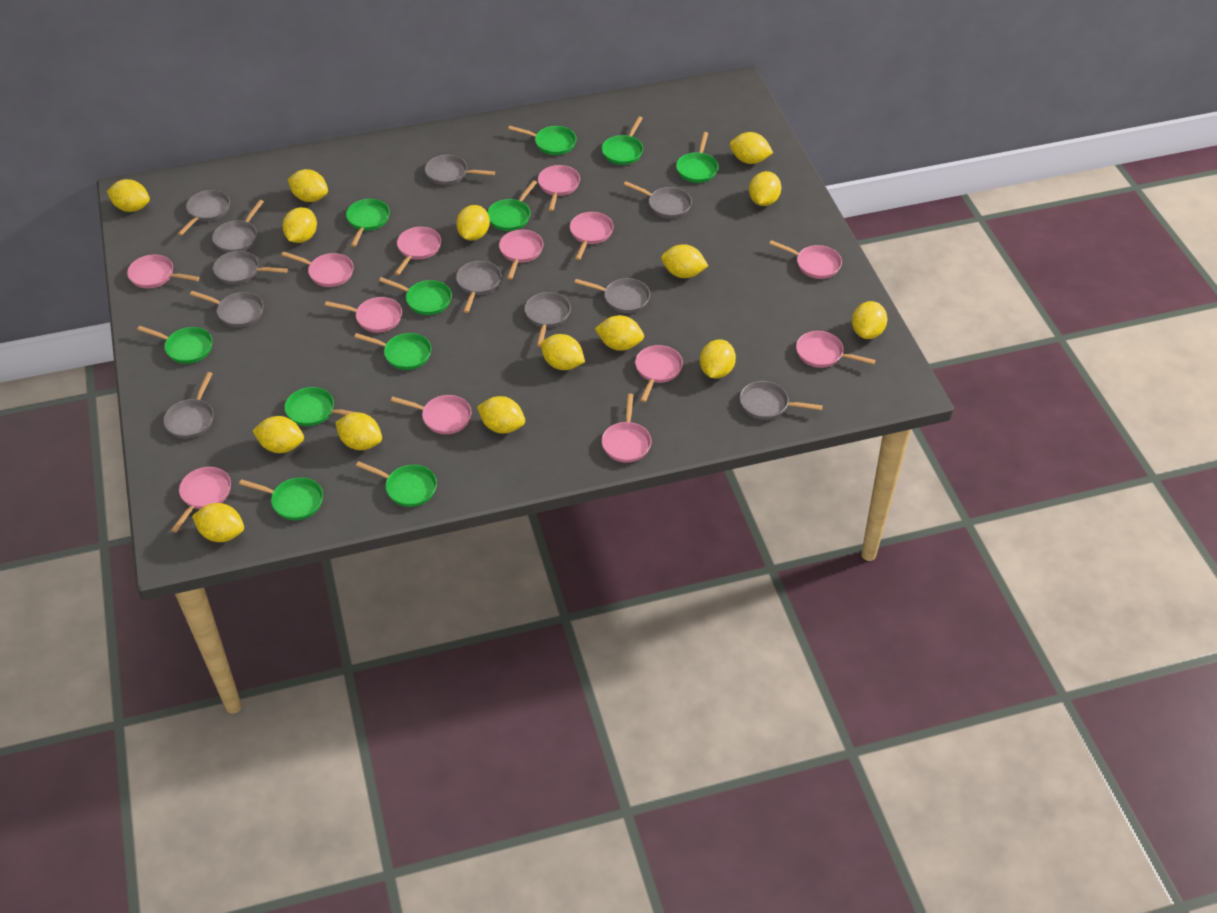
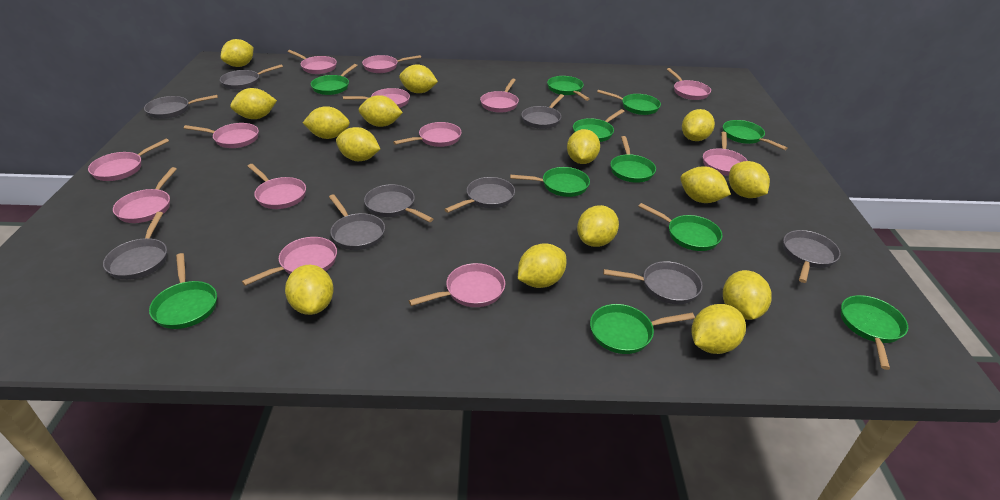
grey pan: [163,372,214,439] [178,190,230,236] [190,291,264,327] [212,200,264,253] [213,251,288,285] [425,155,495,185] [456,261,501,313] [525,292,571,347] [574,278,650,313] [624,181,692,218] [740,381,823,420] = 11 -> [103,212,167,280] [144,95,218,119] [220,64,283,90] [329,194,385,250] [364,184,433,222] [444,177,515,213] [521,94,564,129] [603,261,703,304] [783,230,841,283] = 9

